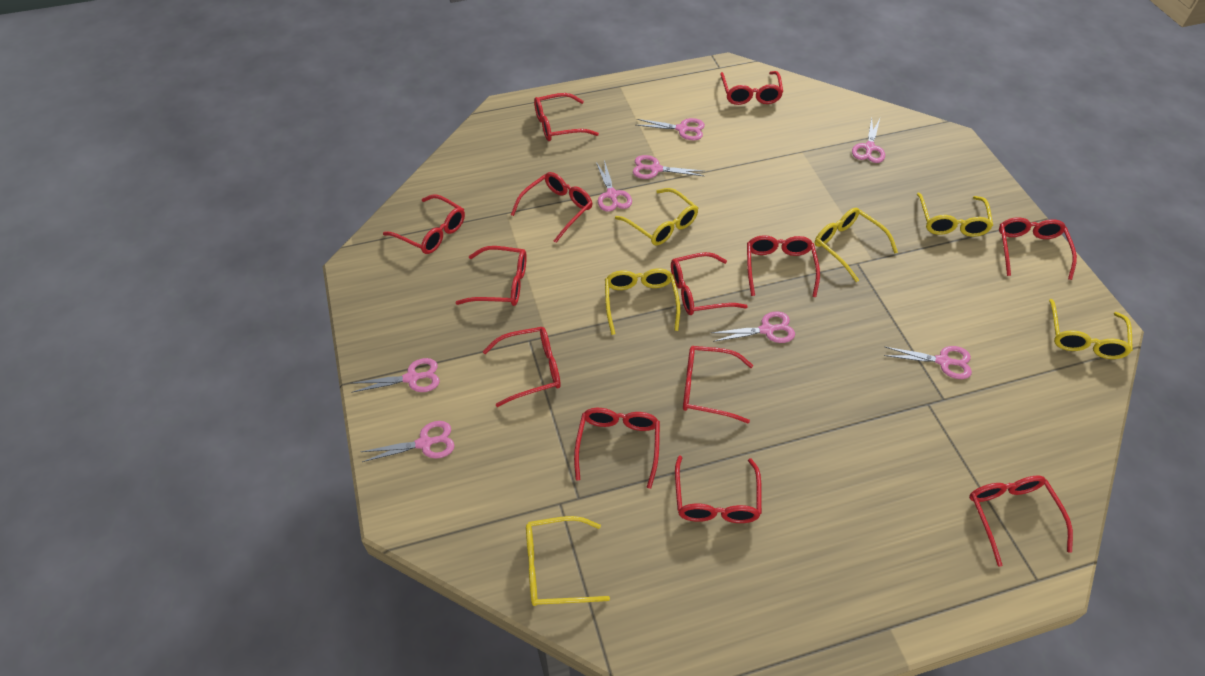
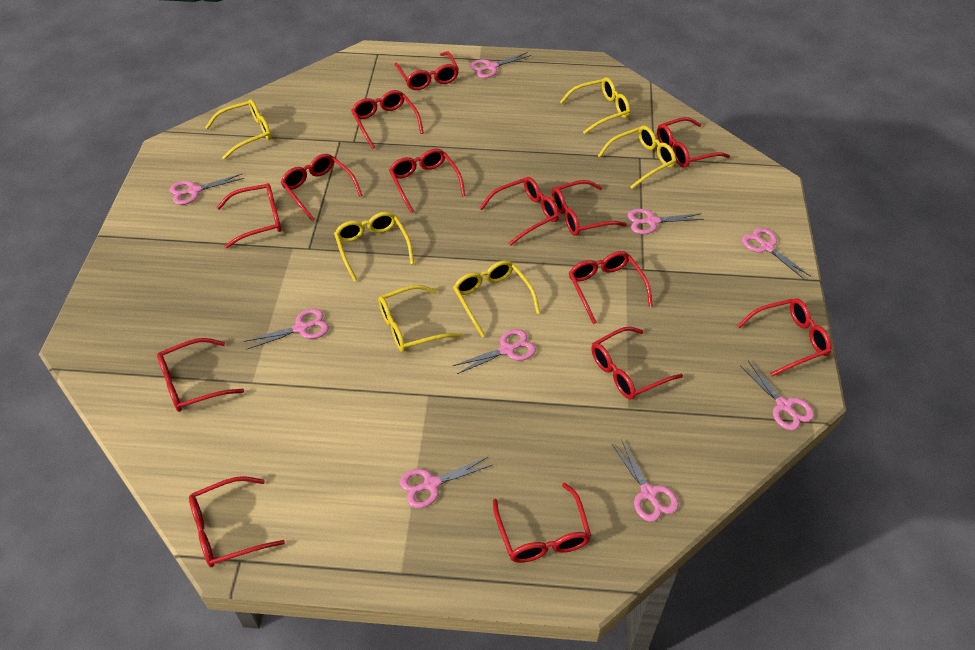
pink scissors: [351,358,440,393] [361,421,455,462] [596,160,632,212] [633,155,704,179] [636,118,705,140] [711,311,795,343] [852,118,885,163] [884,346,972,379] = 8 -> [170,174,244,205] [244,308,329,350] [400,456,492,508] [453,329,536,374] [470,52,531,78] [612,439,679,522] [628,209,704,234] [740,361,814,430] [742,227,811,280] = 9
red glasses: [383,194,465,254] [456,246,527,306] [483,327,561,407] [511,172,592,243] [534,93,599,141] [574,408,660,489] [671,252,748,315] [675,456,762,523] [683,346,753,424] [720,71,783,105] [747,235,820,297] [969,475,1073,567] [999,217,1077,280] = 13 -> [157,338,244,412] [189,476,285,567] [217,183,282,248] [280,154,362,221] [351,90,424,149] [389,148,466,213] [394,51,459,90] [480,177,559,246] [493,483,591,563] [552,180,627,236] [569,251,653,324] [591,326,683,400] [657,117,730,168] [737,298,832,376] = 14

